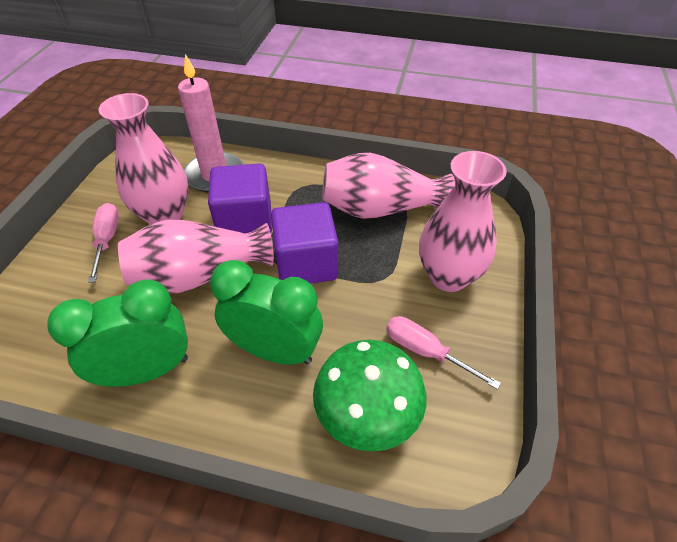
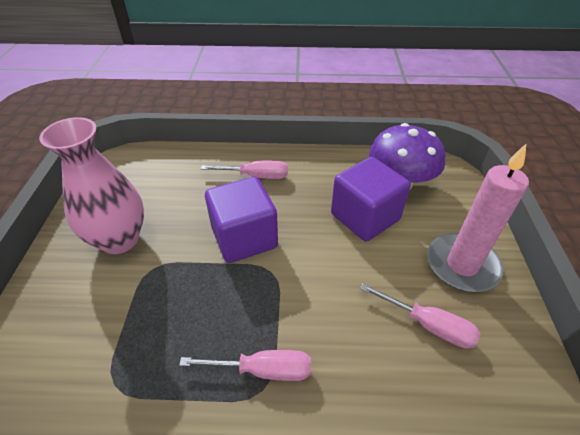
green clock: [47,279,188,387] [210,260,323,365] = 2 -> none = 0
green mushroom: [313,340,426,451] = 1 -> none = 0
pink screwdriver: [88,203,119,283] [386,316,501,390] = 2 -> [179,350,311,381] [201,161,288,179] [360,283,480,349] = 3
pink vase: [99,93,188,224] [118,219,274,293] [323,153,455,219] [419,151,507,292] = 4 -> [39,117,144,254] = 1
purple mushroom: none = 0 -> [369,123,445,189] = 1

